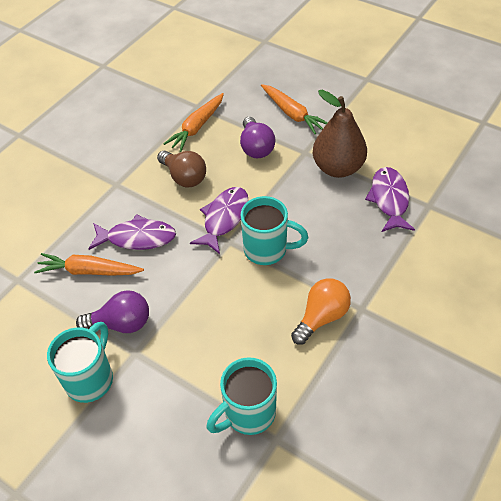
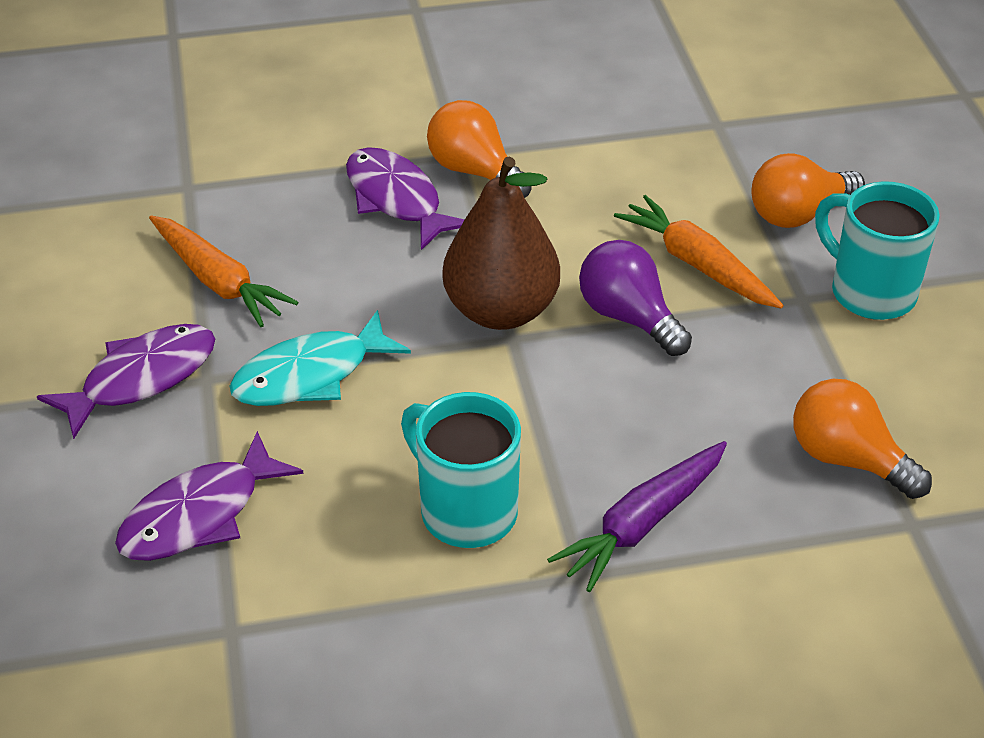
brown light bulb: [157,151,206,187] = 1 -> none = 0
orange carrot: [34,253,144,276] [163,93,224,152] [261,84,328,134] = 3 -> [149,216,299,327] [614,195,783,309] = 2
orange light bulb: [291,278,351,345] = 1 -> [427,100,532,198] [752,153,865,228] [793,379,932,499] = 3
purple carrot: none = 0 -> [547,441,727,592] = 1
purple light bulb: [76,290,149,333] [240,117,275,158] = 2 -> [579,240,692,356] = 1
turquoise fish: none = 0 -> [229,310,411,406] = 1
turquoise mug: [47,322,113,403] [207,357,277,435] [241,196,308,265] = 3 -> [401,392,521,548] [815,181,940,320] = 2

